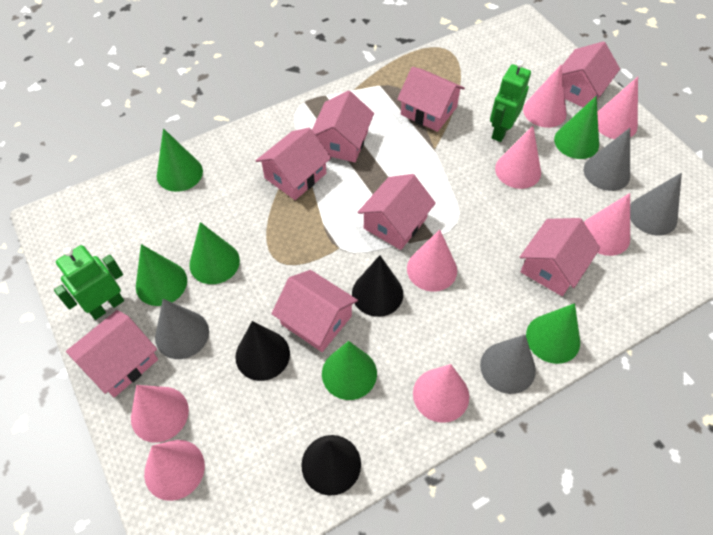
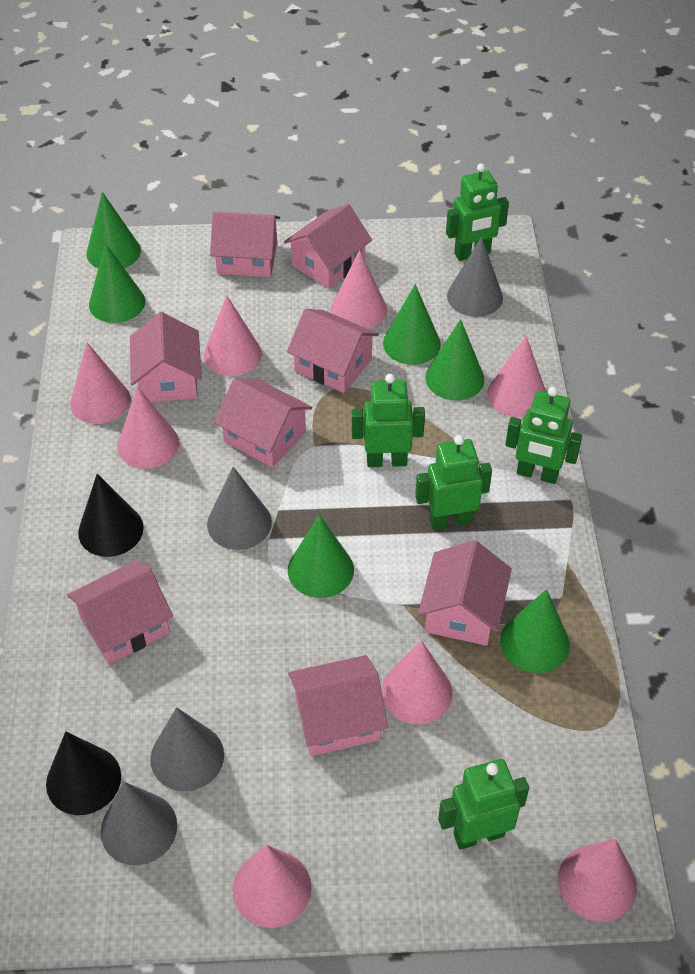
black cone: [235,321,290,381] [301,435,361,496] [352,255,403,317] = 3 -> [46,732,121,815] [78,474,144,557] = 2
green robot: [54,245,124,320] [490,60,531,142] = 2 -> [352,374,425,467] [415,435,492,530] [438,759,529,850] [446,163,509,261] [505,387,582,484] = 5

